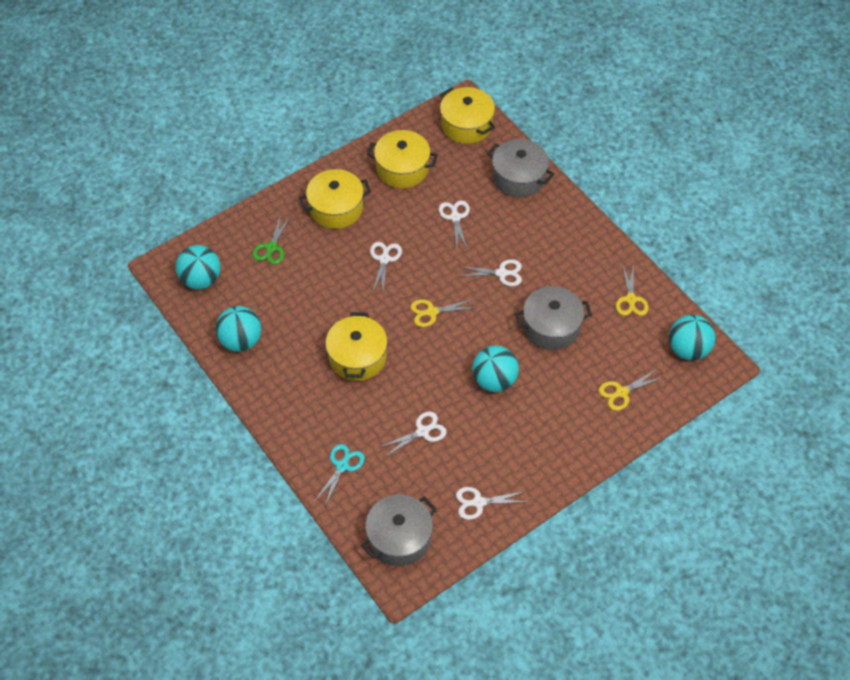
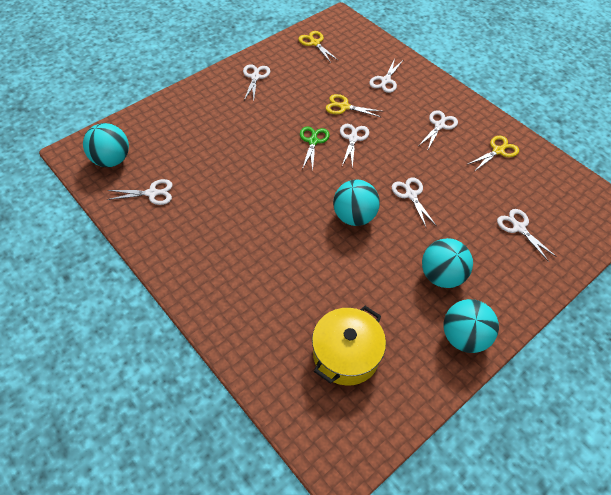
grey pot: [361,494,437,566] [487,139,554,197] [515,286,592,350] = 3 -> none = 0
turquoise scissors: [314,444,365,506] = 1 -> none = 0
white scissors: [370,242,402,293] [380,412,447,457] [439,200,470,250] [456,487,526,520] [459,259,522,286] = 5 -> [107,179,172,205] [243,64,270,101] [340,124,369,168] [369,58,402,93] [392,177,436,229] [419,110,458,151] [497,209,557,262] = 7
yellow pot: [299,169,371,229] [325,312,388,381] [367,130,438,188] [440,87,495,144] = 4 -> [312,306,386,386] = 1

